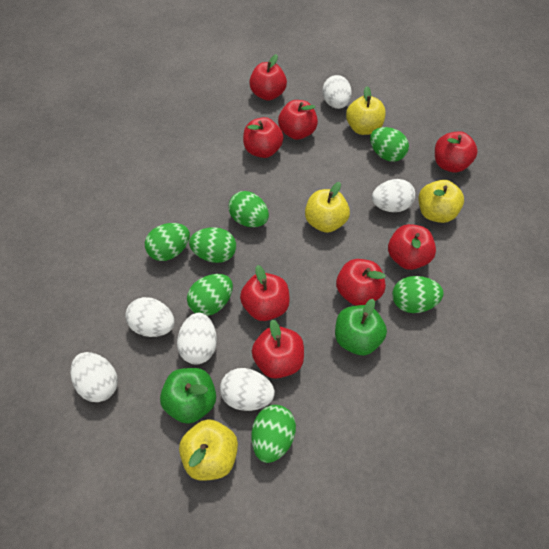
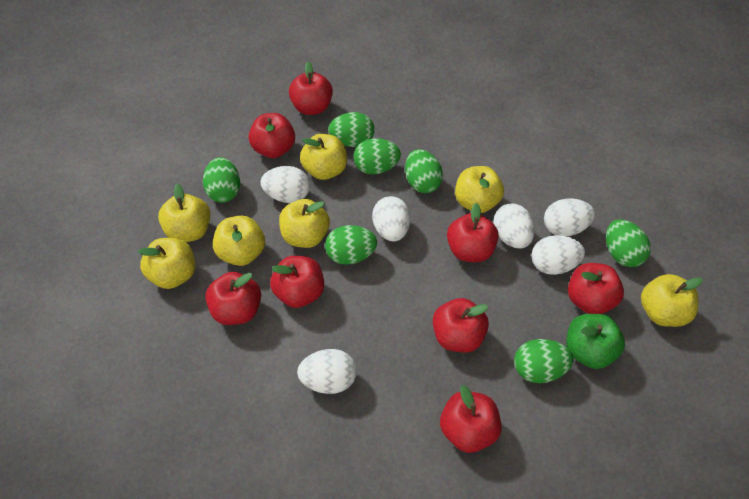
green apple: [160,368,216,424] [335,299,387,355] = 2 -> [566,314,625,369] = 1
yellow apple: [179,419,238,481] [305,182,350,233] [346,86,385,135] [419,180,464,223] = 4 -> [138,238,195,289] [158,183,211,242] [213,216,265,266] [279,199,330,248] [300,134,347,180] [455,166,504,213] [641,274,703,327] = 7

